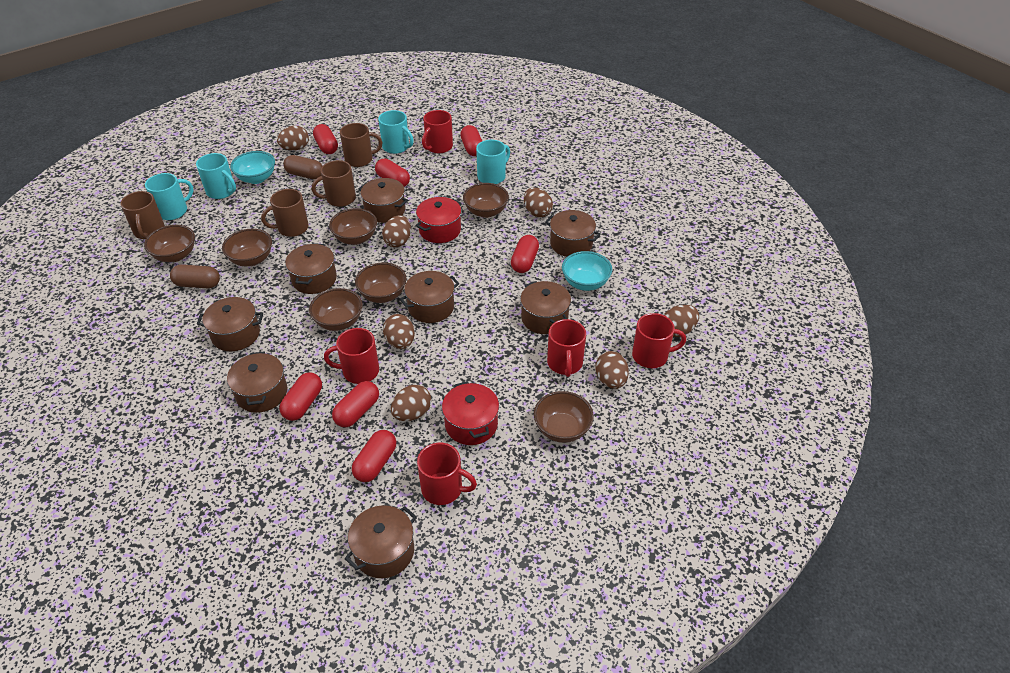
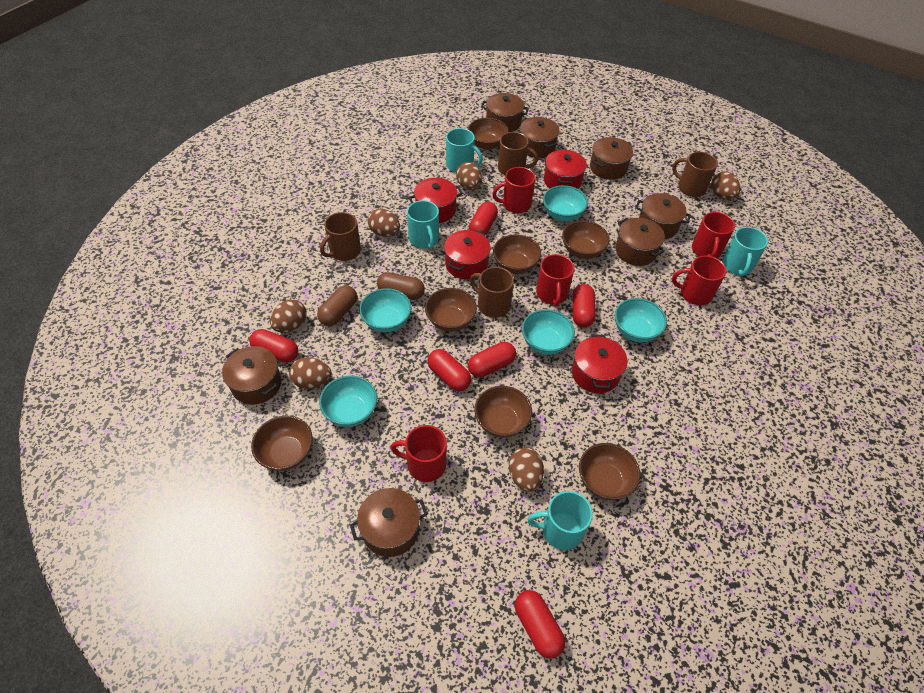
brown egg: [277,126,309,151] [382,215,411,247] [383,314,415,349] [391,385,431,421] [524,187,553,217] [595,351,629,389] [664,305,699,337] = 7 -> [270,299,307,333] [289,357,332,389] [367,209,400,237] [456,162,482,190] [509,447,544,492] [711,171,741,200] = 6
brown pot: [197,297,263,351] [227,351,287,413] [285,243,337,294] [345,505,417,578] [358,178,408,223] [400,271,459,323] [520,281,571,334] [545,210,601,257] = 8 -> [222,346,281,405] [350,488,428,557] [481,93,529,132] [520,117,560,158] [590,137,633,180] [615,218,665,266] [635,193,691,239] = 7
red capsule: [279,373,322,421] [313,124,338,154] [332,381,379,427] [352,430,396,482] [375,159,410,187] [460,125,482,156] [511,235,539,273] = 7 -> [249,329,299,363] [427,349,471,391] [468,342,516,377] [469,202,498,236] [515,590,565,659] [573,284,596,327] = 6
red pot: [416,197,462,243] [442,381,499,445] = 2 -> [409,178,463,223] [444,230,491,280] [544,149,587,189] [572,334,627,393] = 4
turquoise bowl: [230,151,275,184] [562,251,612,291] = 2 -> [319,376,377,427] [359,288,411,332] [522,309,575,355] [543,185,588,221] [615,298,667,342] = 5

